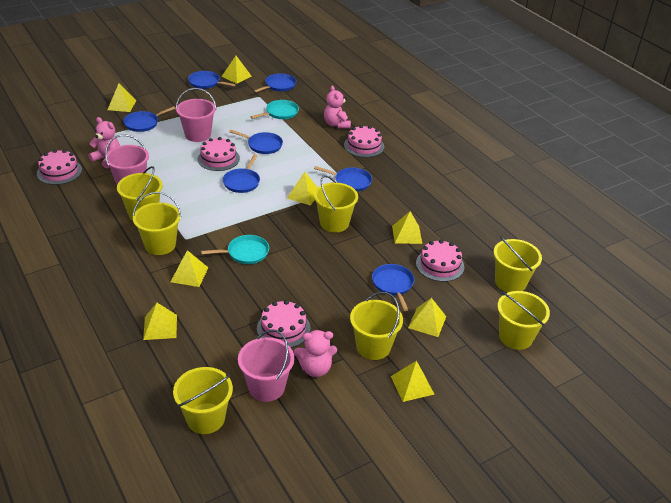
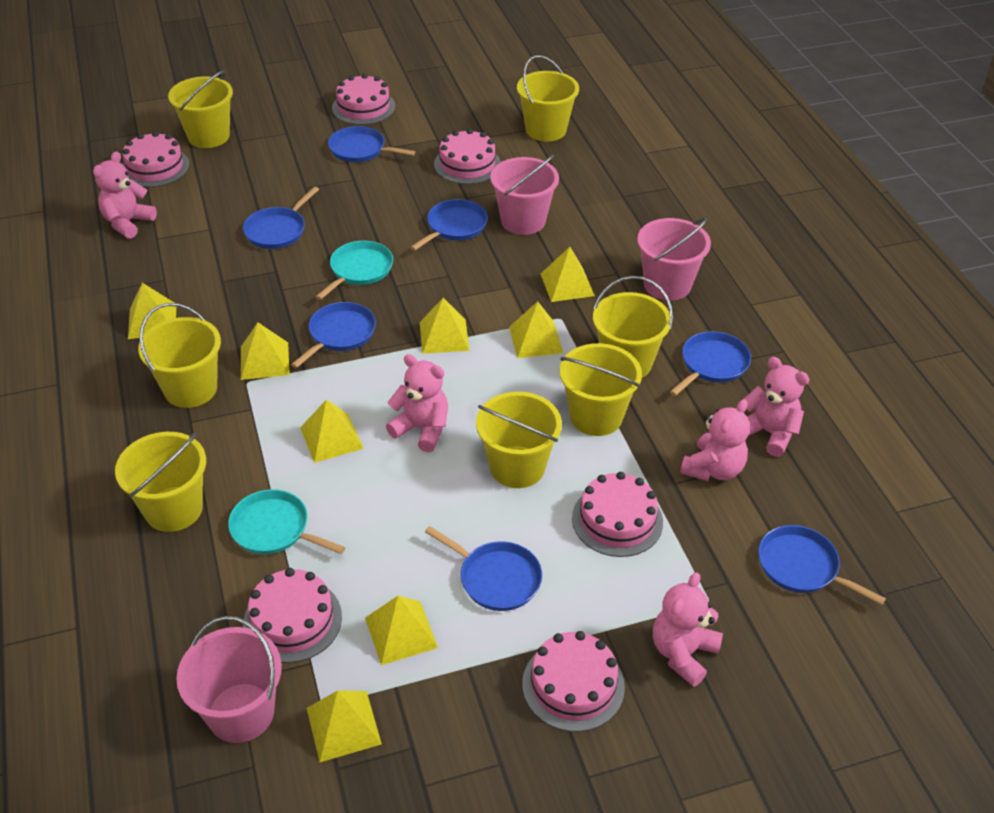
pink cake: [37,149,82,185] [198,137,240,171] [257,300,310,348] [344,125,384,157] [416,240,464,282] = 5 -> [122,131,189,187] [243,568,342,663] [332,74,395,125] [434,129,501,184] [522,631,625,732] [572,472,663,557] = 6
pink teddy bear: [89,117,120,168] [294,330,337,377] [324,86,351,129] = 3 -> [93,151,157,239] [386,354,448,452] [653,572,723,687] [680,399,750,481] [744,357,810,457] = 5

